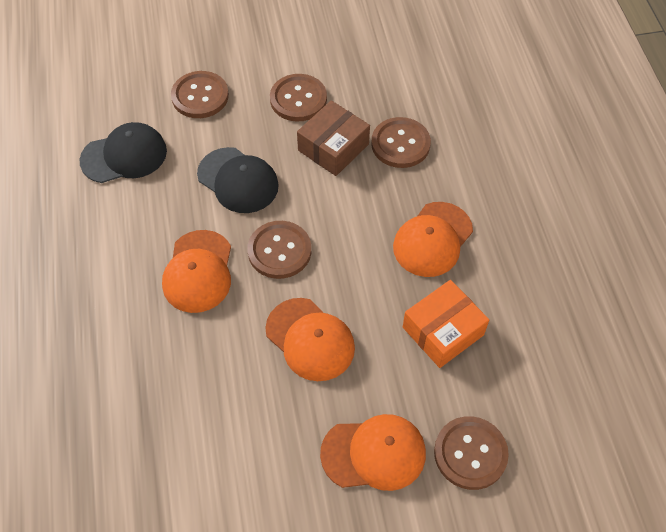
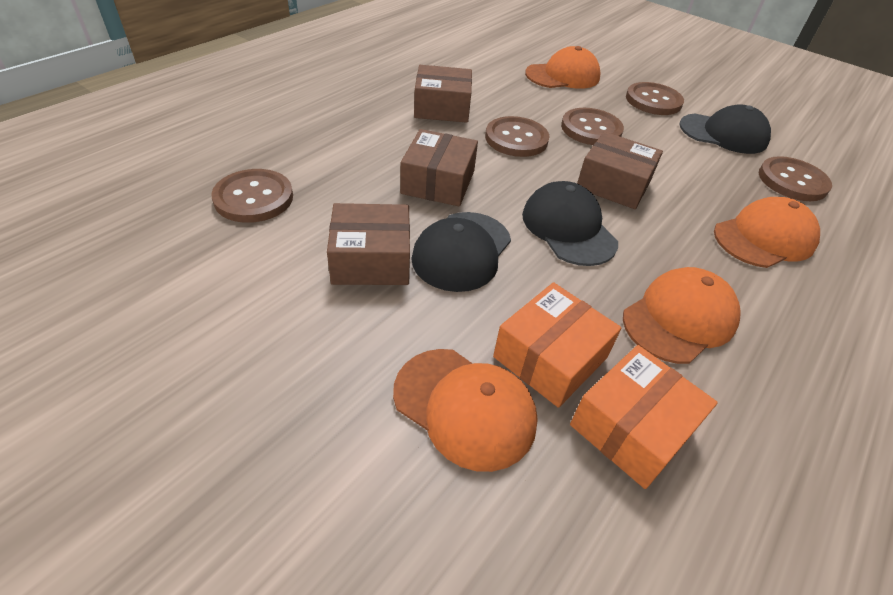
black cap: [79,122,167,183] [197,147,279,213] = 2 -> [411,212,511,292] [522,181,618,266] [679,104,771,154] = 3
brown box: [297,100,370,176] = 1 -> [327,203,410,285] [400,129,478,206] [414,65,472,123] [577,132,663,209] = 4
orange box: [403,280,489,368] = 1 -> [493,282,622,408] [570,345,718,489] = 2

